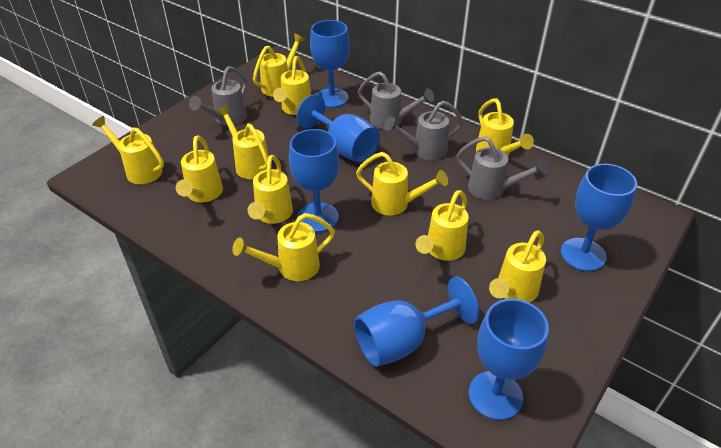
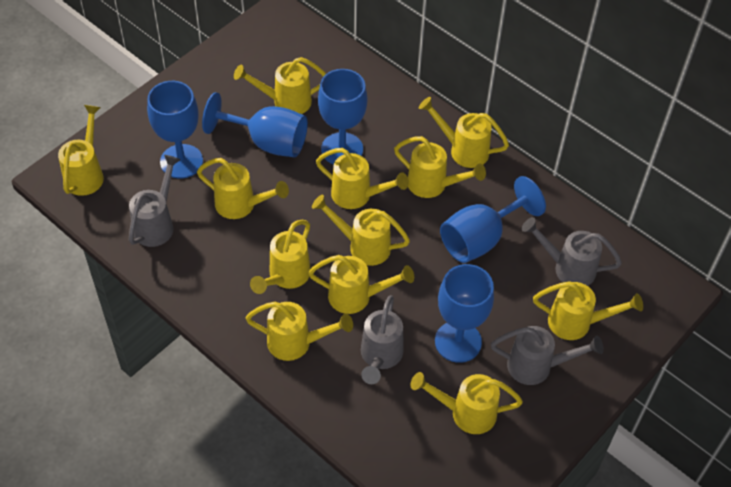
blue goblet: [289,129,339,232] [296,94,380,163] [310,20,350,108] [354,276,479,367] [469,299,549,420] [561,164,637,271] = 6 -> [147,81,203,179] [202,92,308,157] [318,69,367,165] [435,264,494,363] [440,176,546,263] = 5
yellow watering can: [92,116,164,184] [176,135,223,202] [216,105,268,179] [232,213,335,281] [248,155,293,224] [253,34,305,96] [273,56,311,115] [356,152,448,215] [416,190,469,261] [476,98,534,156] [489,230,546,302] = 11 -> [58,105,104,196] [197,158,289,219] [234,57,326,114] [246,302,353,361] [250,220,311,294] [308,255,414,314] [312,195,410,266] [316,148,409,209] [394,136,486,198] [411,372,523,434] [419,97,509,168] [533,281,643,340] = 12

